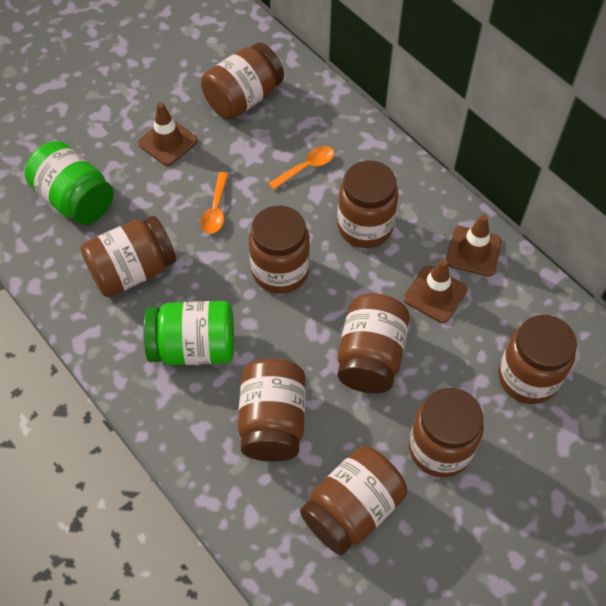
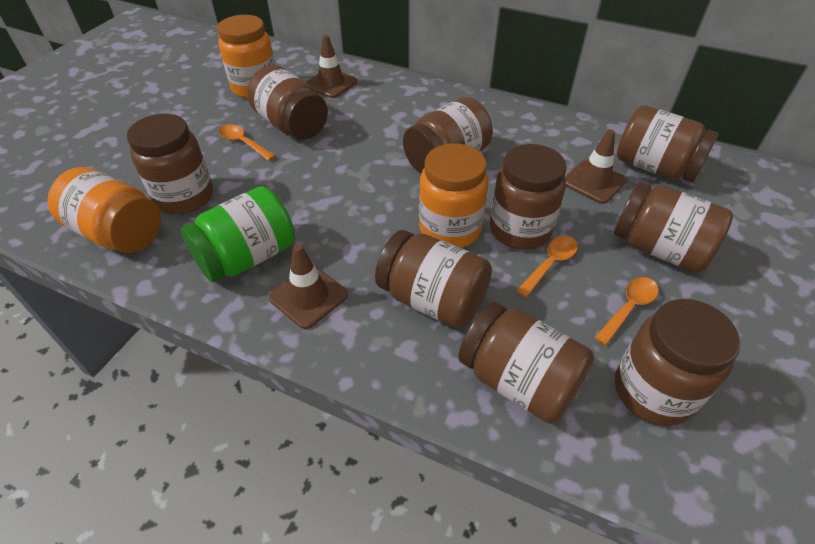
green jar: [25,141,114,225] [143,301,234,365] = 2 -> [181,186,295,282] = 1
orange jar: none = 0 -> [48,167,161,253] [217,15,275,99] [419,143,488,248] = 3
orange spoon: [201,172,228,234] [268,146,334,190] = 2 -> [218,124,275,161] [516,236,578,298] [594,277,659,346] = 3

